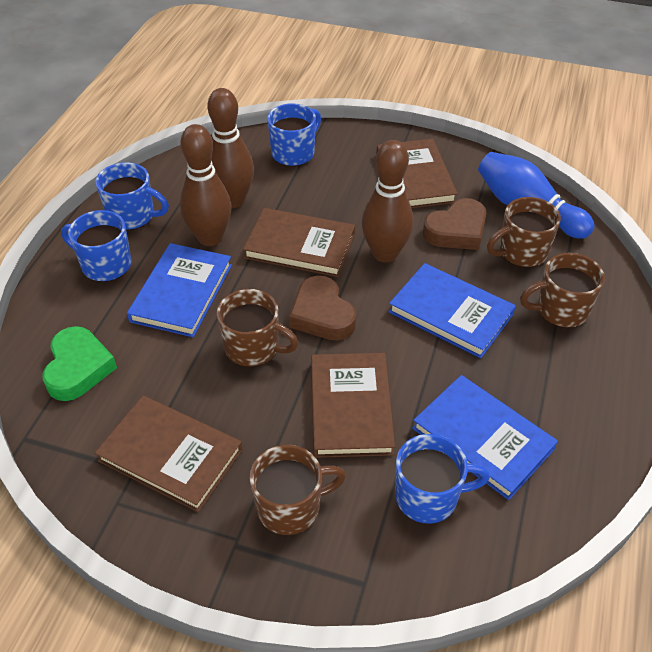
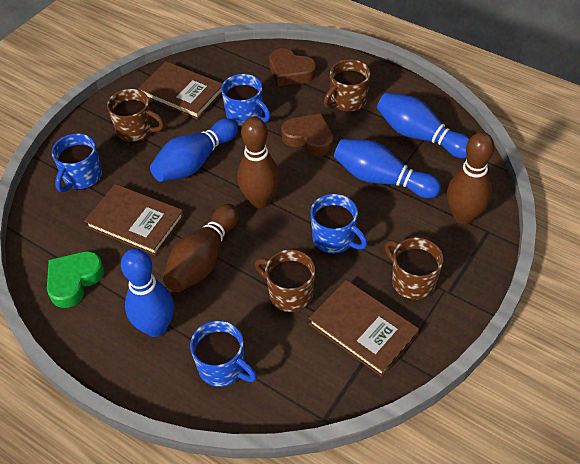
blue book: [127,243,232,337] [389,263,516,358] [412,375,558,500] = 3 -> none = 0
blue bowling pin: [478,152,595,239] = 1 -> [121,248,174,337] [150,118,238,182] [334,139,441,198] [377,92,470,158] = 4
brown book: [95,395,243,512] [243,208,355,277] [311,353,395,458] [376,139,458,208] = 4 -> [84,184,184,256] [138,61,223,120] [309,280,419,377] = 3

